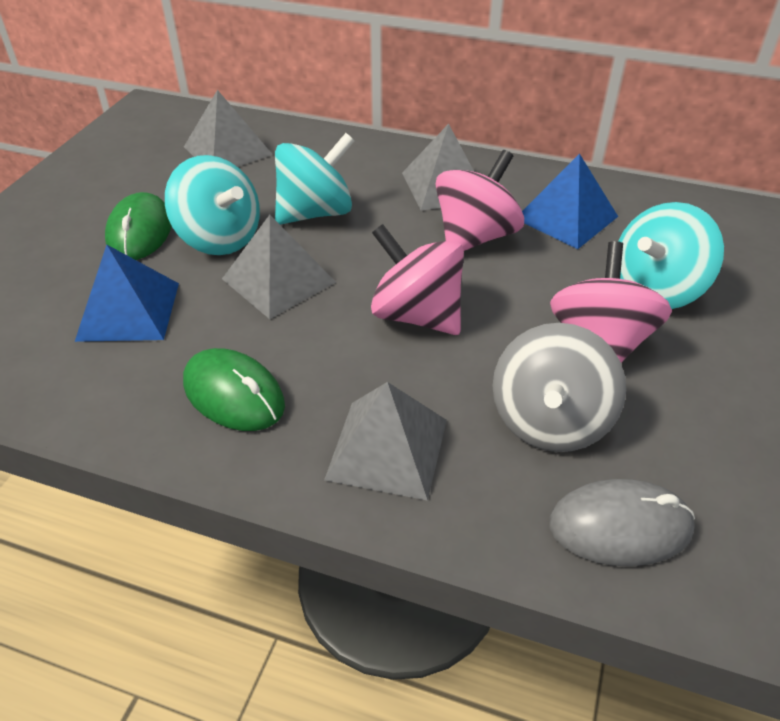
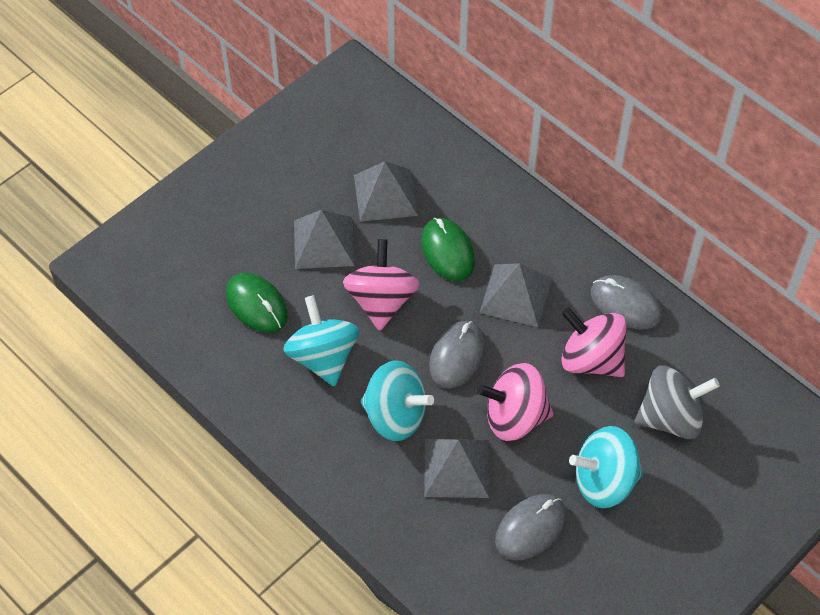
blue pyramid: [75,245,179,342] [522,153,618,249] = 2 -> none = 0
grey mouse: [549,479,695,566] = 1 -> [429,321,485,389] [495,494,566,560] [591,275,662,330] = 3

